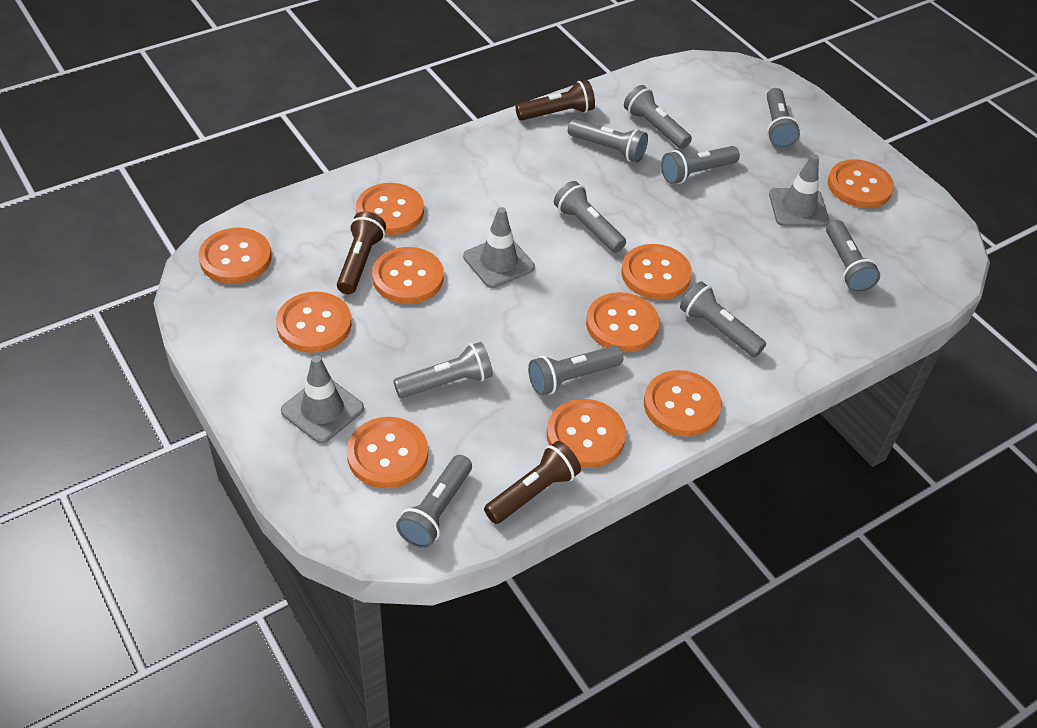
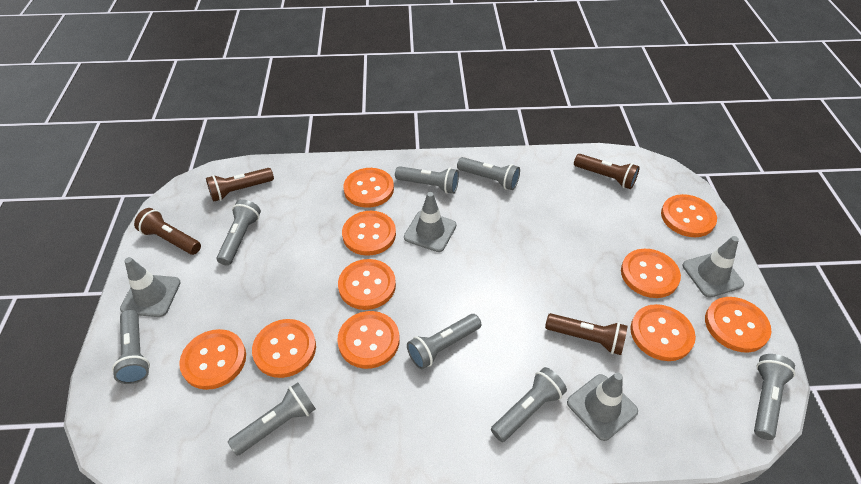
brown flashlight: [337,211,386,294] [484,441,581,524] [516,80,595,121] = 3 -> [134,208,201,255] [206,168,274,202] [545,313,628,355] [574,154,640,189] = 4
grey flashlight: [393,342,493,398] [396,455,472,548] [528,346,623,396] [554,181,626,253] [568,119,648,163] [624,85,692,149] [661,146,740,184] [680,281,766,357] [767,88,800,148] [826,220,880,292] = 10 -> [112,310,150,384] [217,199,261,265] [228,382,316,455] [395,166,459,194] [407,314,481,369] [457,157,520,190] [491,367,567,442] [754,354,796,440] = 8
grey traffic cone: [281,355,364,443] [463,207,535,288] [769,154,829,227] = 3 -> [120,257,181,317] [404,192,456,252] [567,372,638,441] [682,236,744,298] = 4

